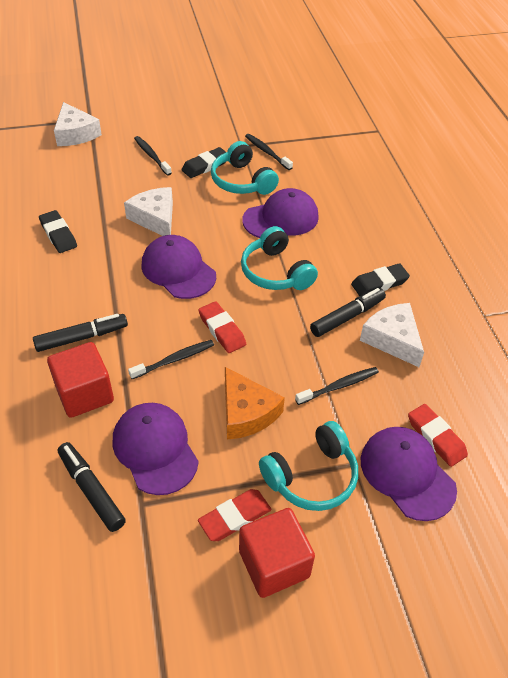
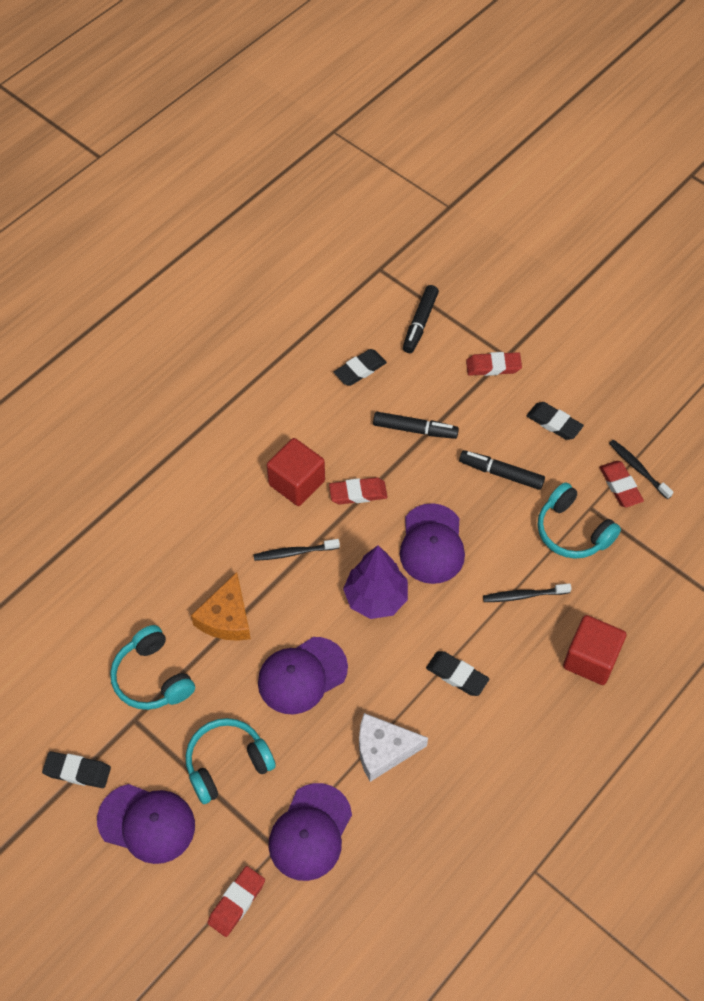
black eraser: [39,210,77,253] [181,147,226,178] [351,263,410,296] = 3 -> [42,751,111,788] [334,349,387,386] [426,651,489,696] [527,402,584,440] = 4
black toothbrush: [128,340,214,379] [134,136,172,176] [245,134,293,170] [295,367,379,405] = 4 -> [254,539,340,561] [483,583,572,602] [609,440,673,499] = 3
purple tree: none = 0 -> [343,545,408,619] = 1
red eraser: [198,301,246,353] [198,489,271,541] [408,404,468,467] = 3 -> [207,866,265,937] [329,477,387,505] [466,352,522,376] [599,461,644,508] = 4
white cheese: [54,102,102,146] [124,187,173,236] [360,303,424,367] = 3 -> [359,713,428,782] = 1

